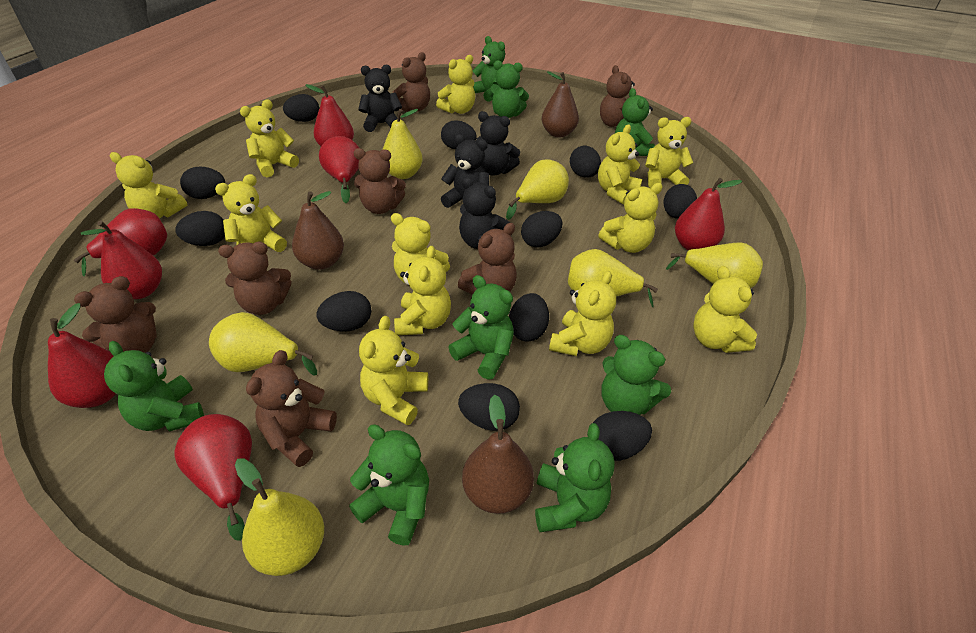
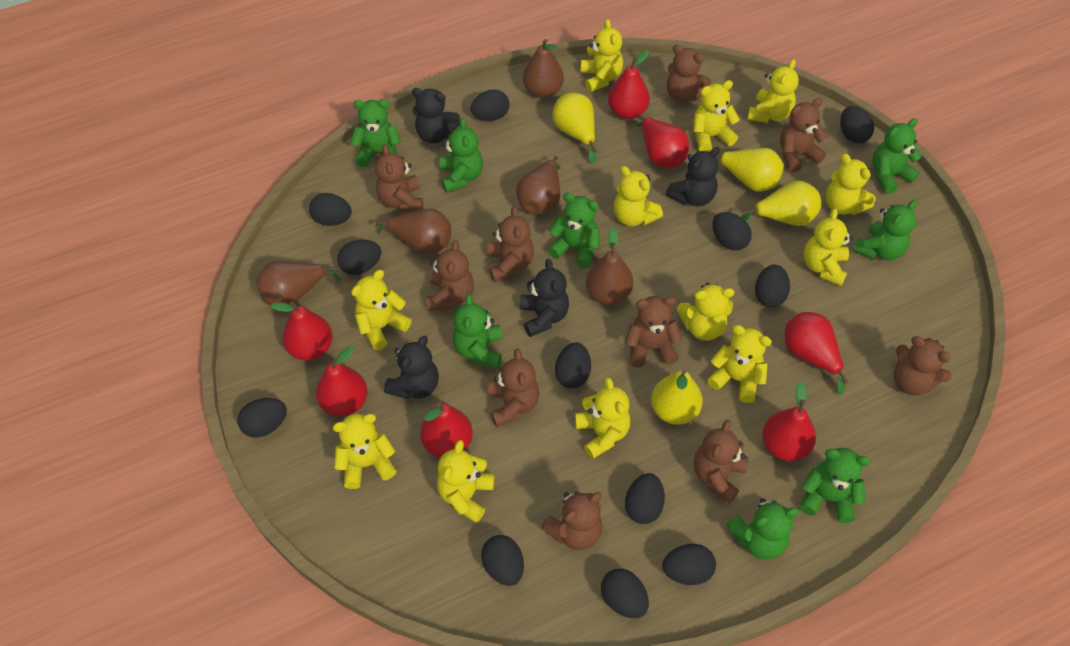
black egg: [175,211,225,246] [180,167,225,199] [283,94,319,122] [317,291,371,331] [441,120,477,149] [458,383,520,431] [509,293,549,342] [521,211,562,247] [570,146,601,178] [593,411,652,461] [663,184,697,219] = 11 -> [238,398,287,438] [309,193,352,226] [337,240,381,275] [471,90,510,121] [481,535,524,586] [555,343,591,388] [601,569,649,618] [625,473,665,524] [662,544,716,585] [713,212,752,250] [755,264,790,307] [840,106,874,143] = 12
brown pear: [292,191,344,270] [462,395,534,514] [542,71,579,137] = 3 -> [256,261,341,306] [375,209,451,255] [516,156,560,215] [523,39,564,98] [586,227,633,305] = 5
brown teddy bear: [74,276,157,353] [218,242,292,315] [246,350,337,467] [353,148,406,214] [393,52,430,112] [458,223,517,294] [600,65,635,127] = 7 -> [375,144,423,212] [426,240,474,311] [487,206,534,282] [488,349,539,427] [541,491,603,550] [625,296,683,368] [667,45,711,103] [694,420,748,503] [780,98,828,173] [894,336,951,396] = 10
yellow pear: [209,312,317,376] [235,458,324,576] [382,109,423,179] [506,159,569,220] [568,249,658,307] [666,242,763,288] = 6 -> [552,93,597,164] [651,369,703,425] [716,148,784,192] [741,181,821,226] = 4

